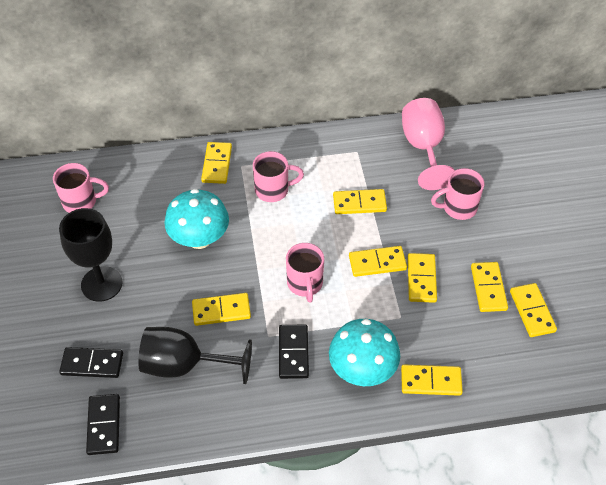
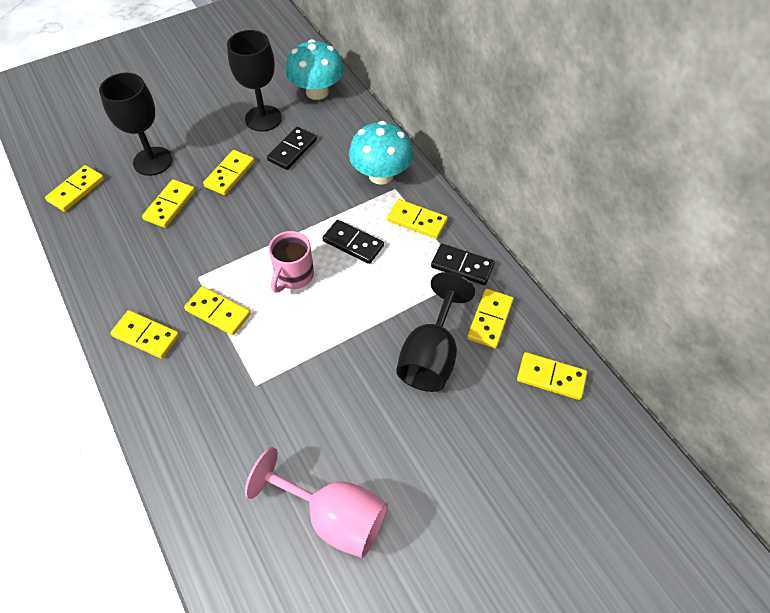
black goblet: [59,208,123,302] [138,327,252,384] = 2 -> [99,73,172,176] [227,30,282,132] [396,272,475,392] = 3
pink mug: [53,163,109,213] [253,151,304,202] [286,243,324,303] [431,168,484,220] = 4 -> [269,231,314,293] = 1

